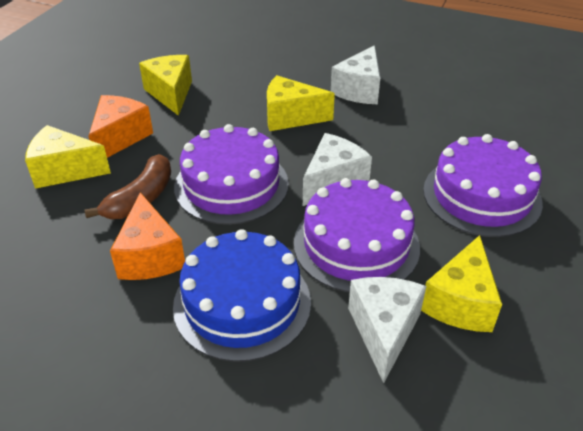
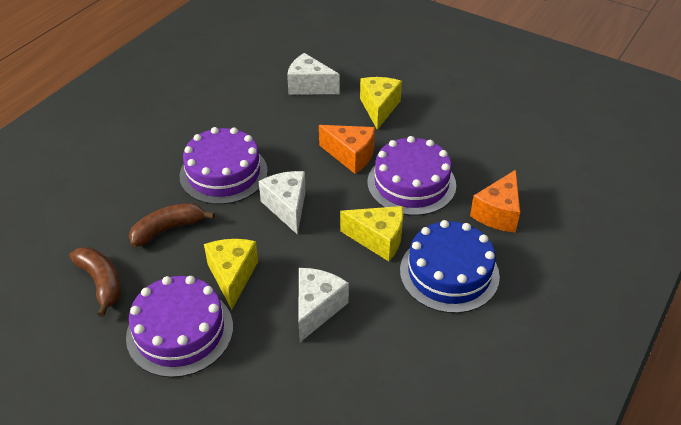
brown banana: [84,154,171,219] = 1 -> [70,247,121,317] [129,203,215,247] = 2
yellow cheese: [25,125,111,189] [139,55,192,116] [267,75,335,131] [421,235,502,332] = 4 -> [204,239,258,309] [340,206,403,261] [360,77,402,130] = 3

